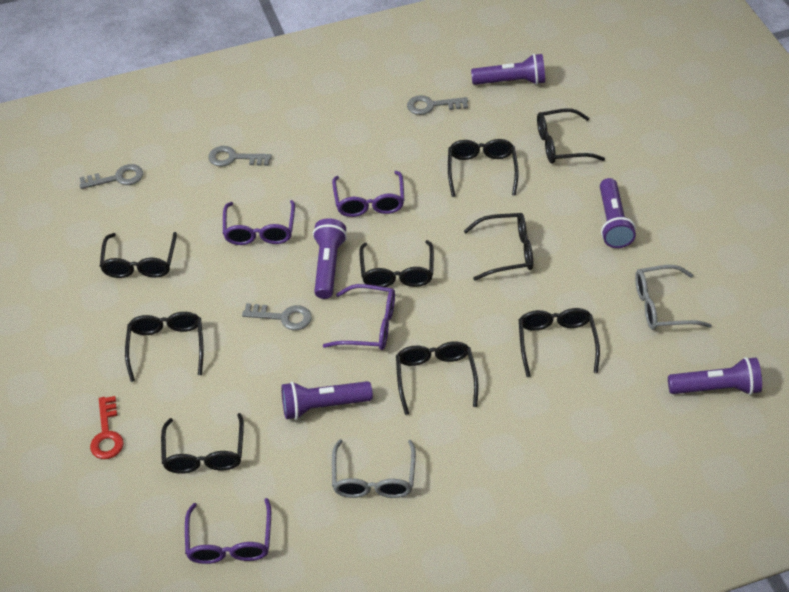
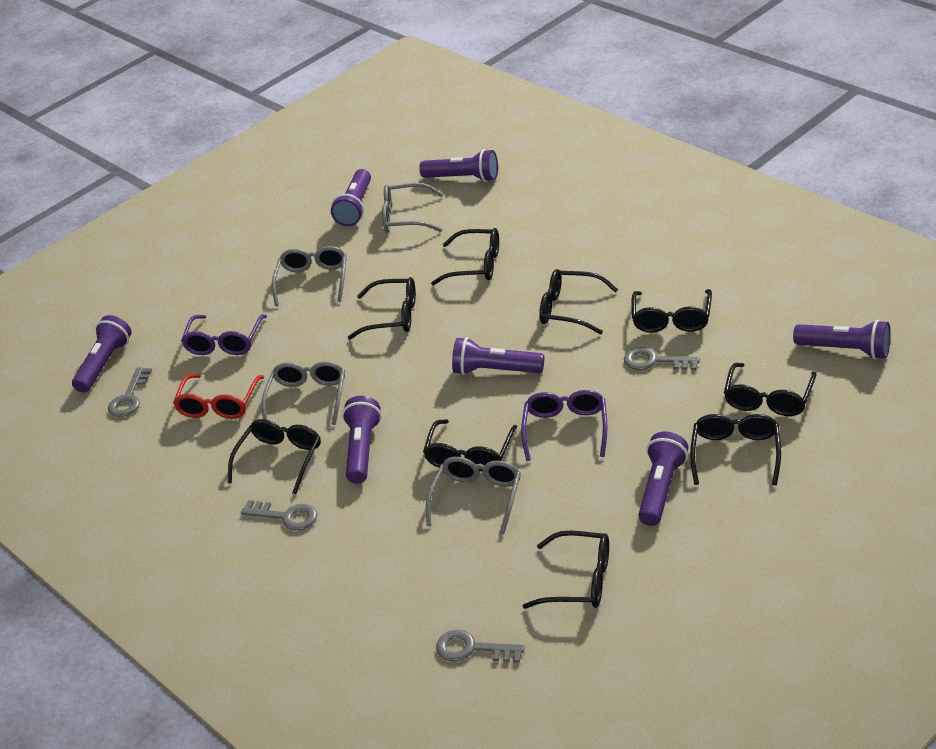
grey glasses: [332,439,416,498] [635,265,712,330] = 2 -> [261,361,345,425] [272,246,347,306] [382,183,443,233] [426,457,521,534] = 4
purple flashlight: [281,381,373,420] [313,218,347,299] [471,54,545,85] [600,178,636,248] [668,357,762,395] = 5 -> [72,315,132,393] [331,169,371,226] [342,396,382,484] [419,149,498,182] [452,337,544,375] [638,432,688,526] [793,320,891,359] = 7
purple glasses: [185,498,271,564] [223,200,295,245] [323,284,395,350] [332,171,404,217] = 4 -> [181,314,267,355] [521,390,608,461] = 2
red glasses: none = 0 -> [173,374,264,419] = 1
red key: [90,396,124,459] = 1 -> none = 0

